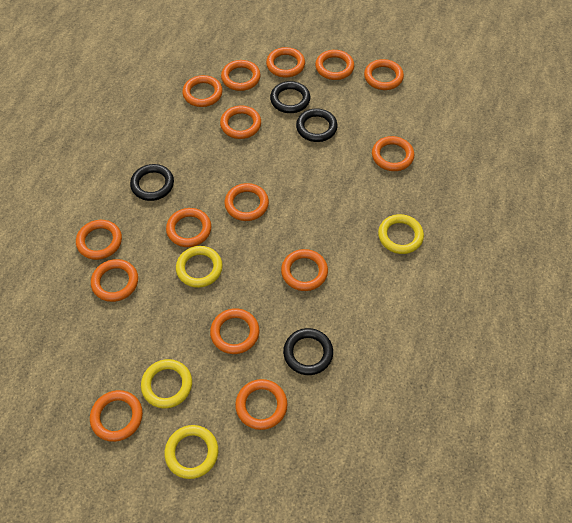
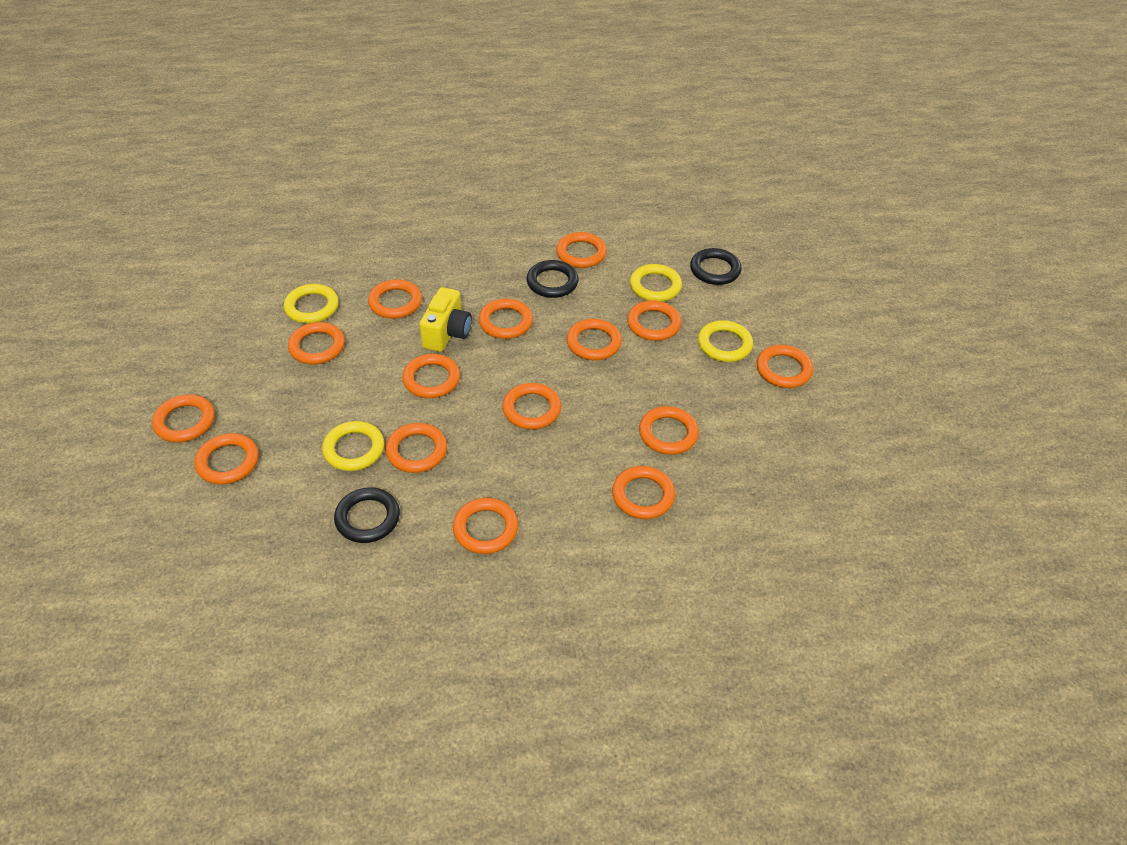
black ring: [130,164,174,201] [270,81,310,113] [283,328,333,375] [296,108,337,142] = 4 -> [334,487,400,543] [526,260,579,298] [690,248,742,285] = 3
yellow camera: none = 0 -> [420,287,472,352] = 1

